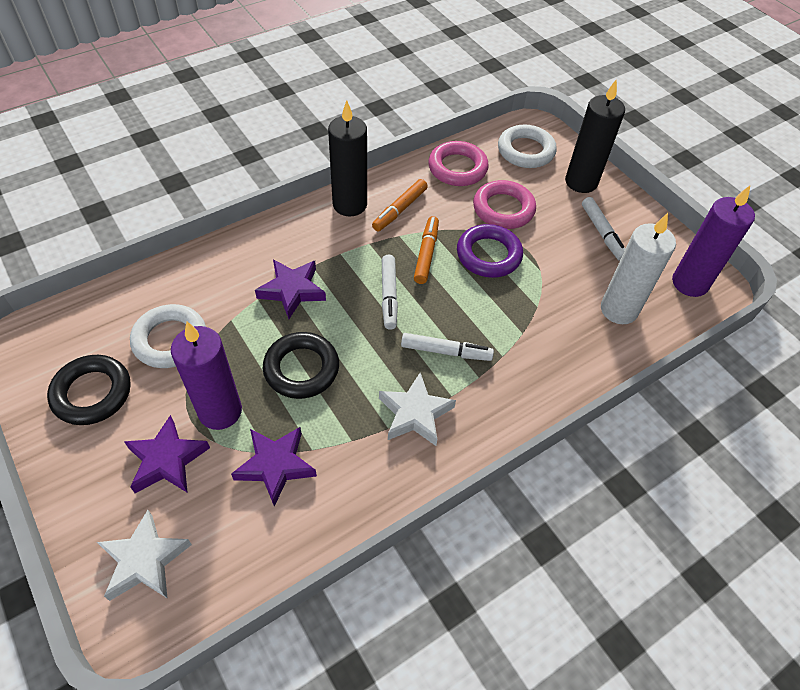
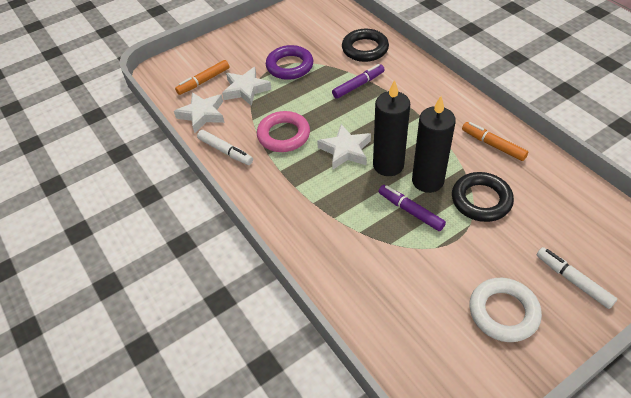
pink ring: [428,141,489,186] [473,180,536,229] = 2 -> [257,111,310,152] = 1
purple candle: [171,322,242,430] [672,185,755,297] = 2 -> none = 0
purple marker: none = 0 -> [332,64,385,99] [379,185,446,231] = 2
purple star: [124,415,210,493] [231,427,317,507] [255,259,326,319] = 3 -> none = 0
white candle: [601,213,676,324] = 1 -> none = 0
white marker: [382,255,398,330] [401,333,494,361] [582,197,625,261] = 3 -> [197,130,253,165] [537,247,617,309] = 2
white ring: [130,304,206,368] [498,125,557,168] = 2 -> [469,278,542,342] = 1
white star: [97,510,192,601] [379,373,456,446] = 2 -> [174,92,224,133] [222,67,271,106] [317,124,371,169] = 3

